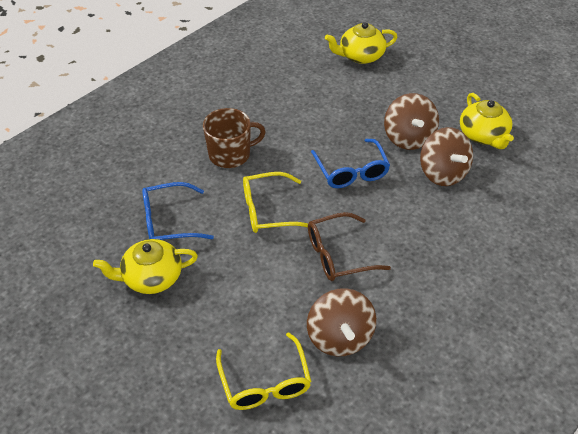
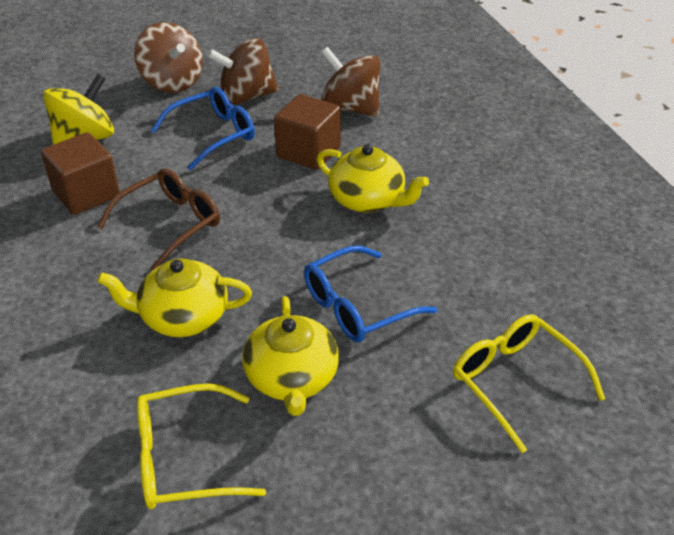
brown cube: none = 0 -> [41,132,120,215] [274,94,341,170] = 2
brown mug: [203,108,266,168] = 1 -> none = 0
yellow spinning top: none = 0 -> [43,74,114,145] = 1

